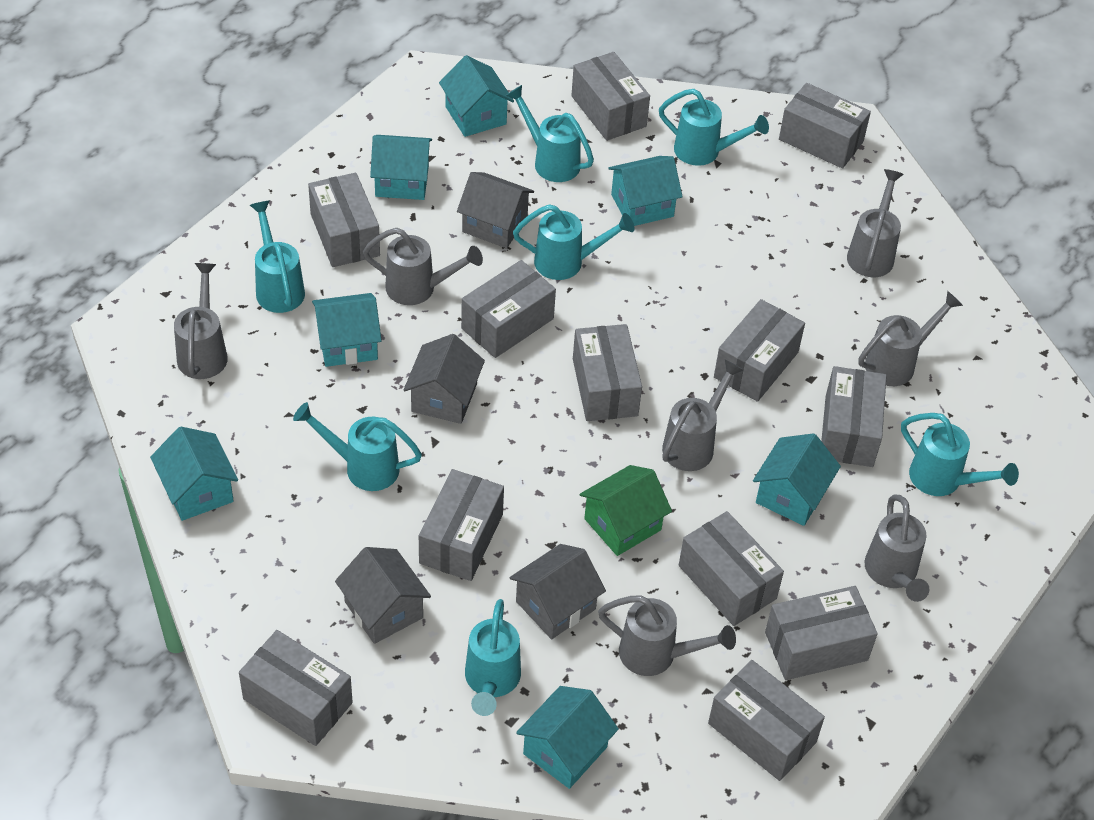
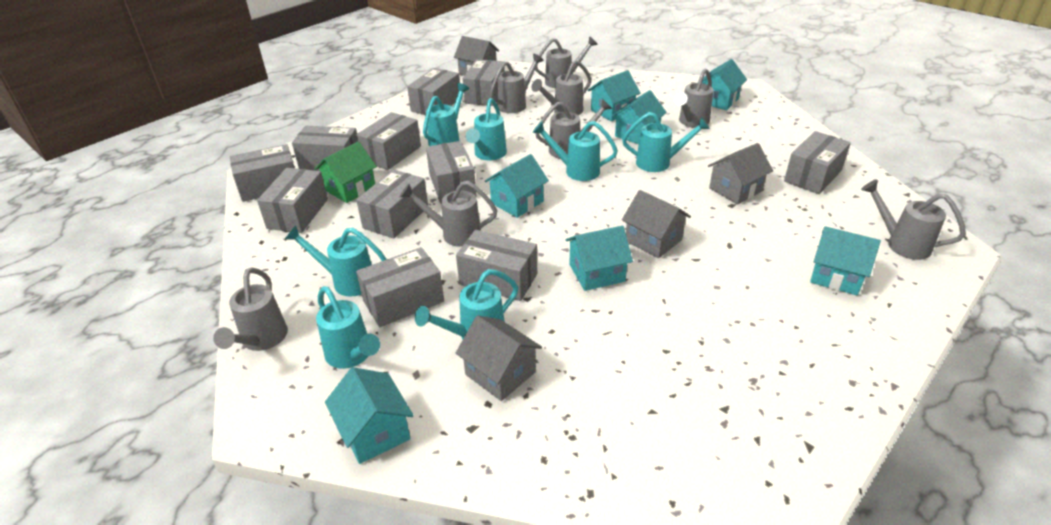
grey box: [239,630,353,746] [308,173,380,267] [419,469,504,581] [461,260,556,358] [571,52,650,141] [573,324,642,421] [679,511,784,626] [708,660,825,781] [714,299,805,402] [765,586,878,680] [779,83,871,169] [821,366,887,467] = 12 -> [230,144,295,202] [257,168,328,233] [292,126,358,171] [356,112,421,170] [356,170,428,239] [356,247,444,327] [407,68,460,115] [426,141,476,204] [456,230,537,301] [463,59,505,106] [784,131,851,194] = 11
grey watering can: [174,263,228,379] [363,228,483,305] [598,595,736,676] [662,359,744,471] [847,169,904,277] [858,291,963,386] [865,495,929,602] = 7 -> [213,268,288,351] [400,181,498,247] [490,54,544,113] [531,60,591,115] [535,36,598,88] [535,99,612,159] [674,69,713,127] [861,180,966,260] = 8

